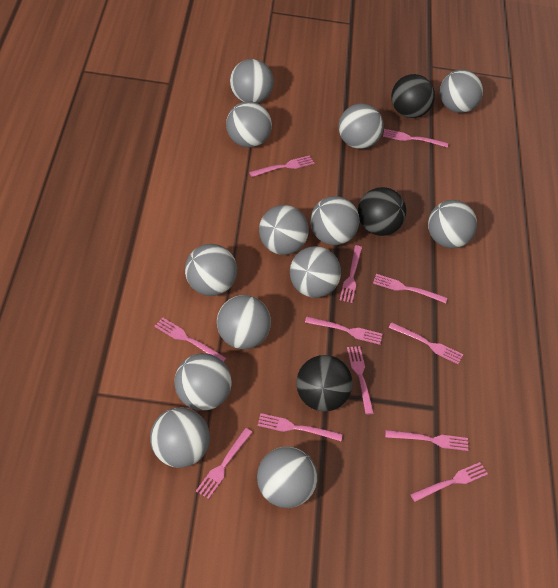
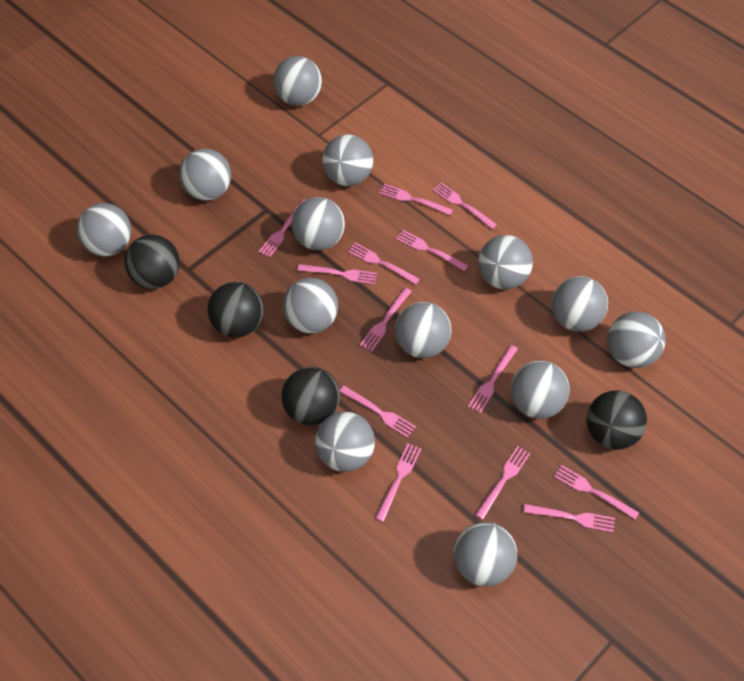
black ball: [296,355,353,412] [358,187,406,236] [391,74,435,118] = 3 -> [125,235,180,289] [208,282,264,338] [282,367,340,425] [586,390,647,450] = 4
pink fork: [155,318,226,362] [196,428,253,499] [249,156,315,177] [258,413,343,441] [305,316,382,345] [340,245,362,303] [347,346,374,414] [373,274,447,303] [383,129,448,148] [385,430,469,451] [389,322,463,364] [410,462,488,502] = 12 -> [258,199,305,258] [297,264,377,285] [339,385,416,438] [348,242,420,285] [360,288,412,352] [375,444,421,522] [379,184,453,215] [396,230,469,271] [432,182,497,229] [468,345,518,413] [475,446,530,520] [523,504,615,533] [554,465,639,520] = 13

